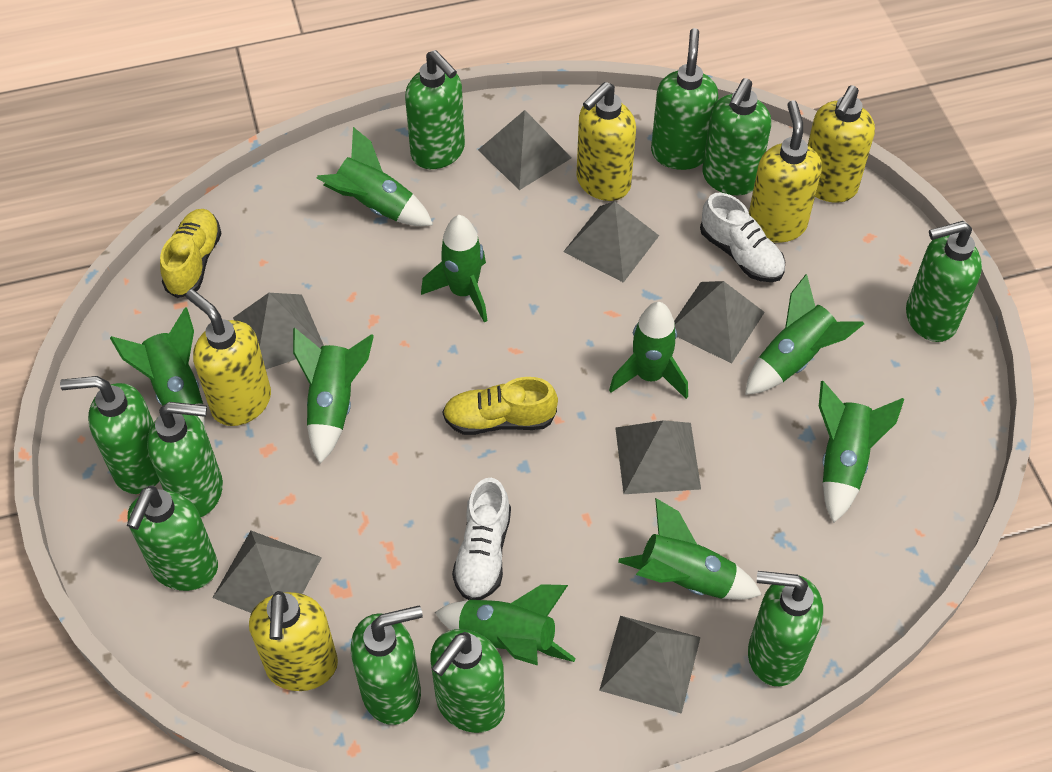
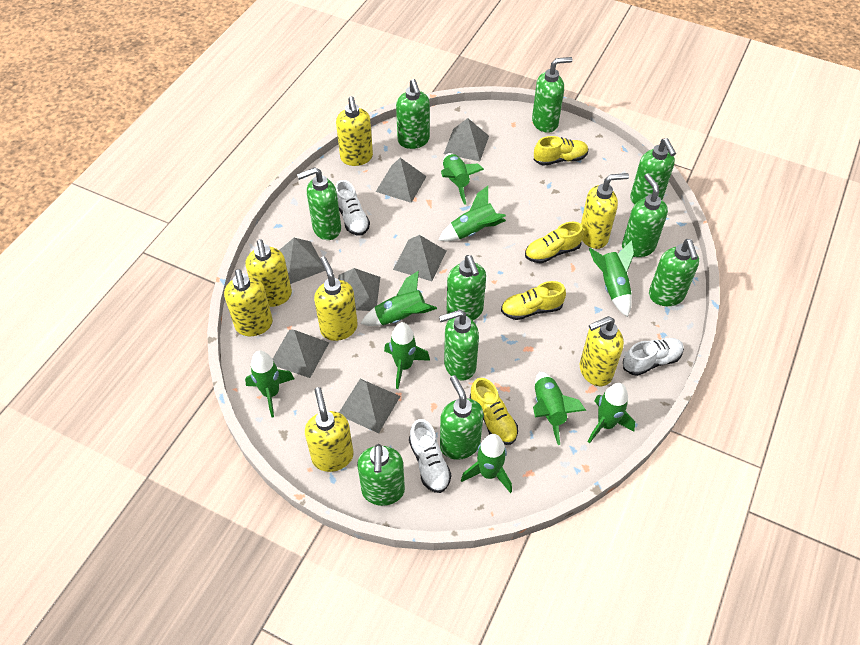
white shoe: [452,478,511,600] [700,193,785,282] = 2 -> [335,180,370,236] [409,419,451,493] [623,338,684,376] = 3
yellow shoe: [160,209,222,298] [442,377,558,435] = 2 -> [470,378,518,445] [501,281,566,320] [525,222,584,263] [534,136,589,166] = 4
yellow soap dispenser: [186,289,271,426] [249,591,338,691] [576,82,636,201] [749,100,822,243] [808,85,875,203] = 5 -> [224,269,273,336] [246,239,292,307] [305,387,354,472] [314,256,358,341] [336,96,373,166] [580,316,624,386] [581,173,629,249] = 7

